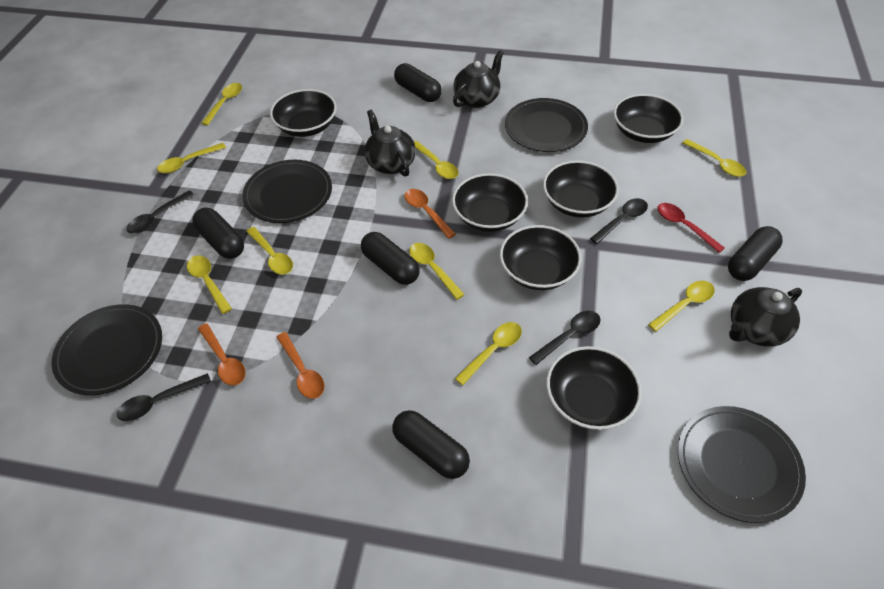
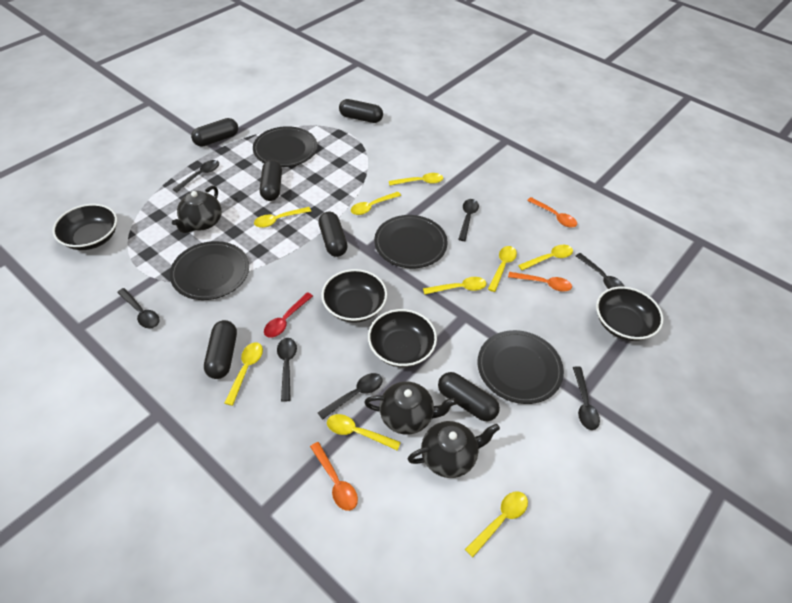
black bowl: [270,89,337,137] [452,173,528,232] [500,225,581,290] [543,160,619,218] [546,346,642,430] [614,94,683,143] = 6 -> [52,204,117,250] [321,269,387,323] [368,309,437,367] [596,286,664,341] = 4
black capsule: [192,208,244,259] [361,232,420,285] [392,410,470,479] [394,63,442,102] [728,226,783,281] = 5 -> [191,118,238,147] [204,320,237,379] [260,160,282,201] [318,212,348,257] [339,99,383,123] [438,372,500,421] = 6
black spoon: [117,373,211,421] [126,191,194,234] [529,311,600,365] [590,198,648,244] = 4 -> [117,288,160,329] [173,160,219,192] [277,338,297,402] [318,373,383,420] [458,199,479,241] [573,366,600,430] [576,253,625,289] = 7

